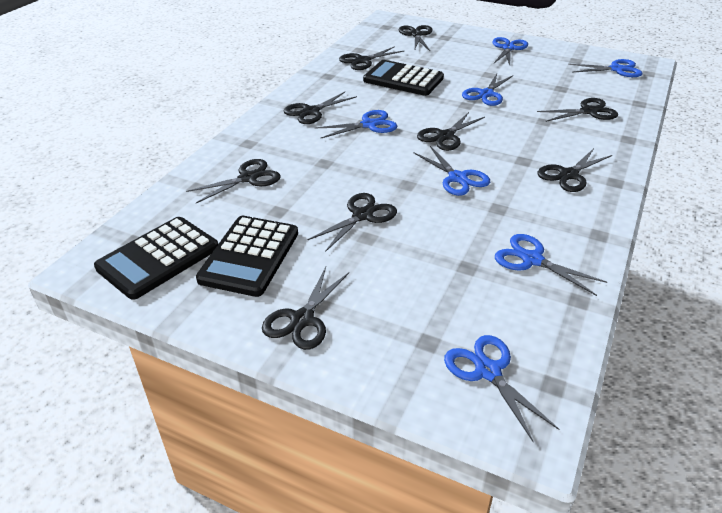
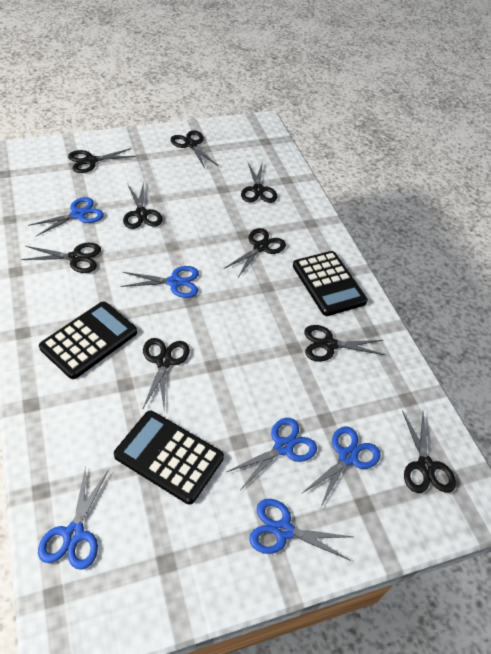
blue scissors: [315,110,397,138] [413,146,490,196] [444,335,559,442] [462,74,513,106] [492,37,528,65] [495,234,607,296] [568,59,643,77] = 7 -> [28,197,104,236] [38,466,108,570] [121,266,199,298] [226,418,317,489] [249,499,353,561] [301,426,381,509] = 6

